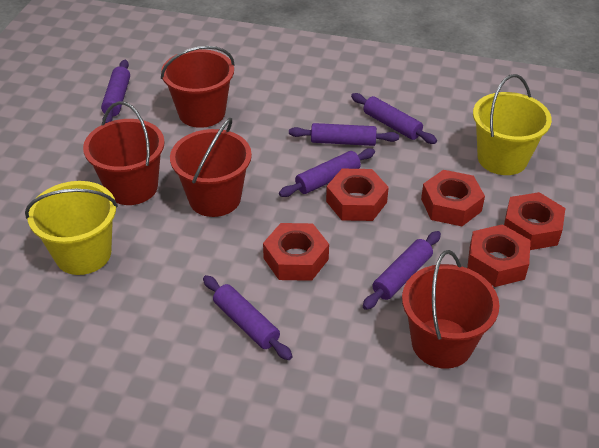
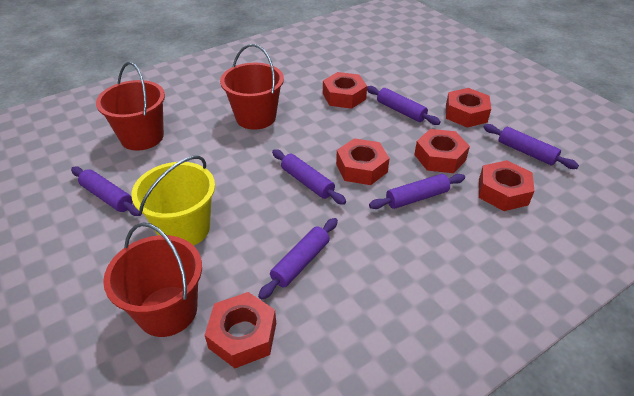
red bucket: [83,101,165,205] [161,46,235,128] [170,118,252,217] [402,250,499,369] = 4 -> [96,62,165,151] [103,222,202,337] [220,44,284,130] = 3
red nut: [263,223,329,281] [326,169,389,221] [421,170,485,226] [467,224,530,287] [504,192,566,250] = 5 -> [205,292,276,368] [323,72,367,109] [336,138,390,185] [414,129,470,173] [446,88,491,128] [479,160,534,211] = 6
yellow bucket: [25,181,118,275] [473,74,552,175] = 2 -> [131,156,215,246] = 1

